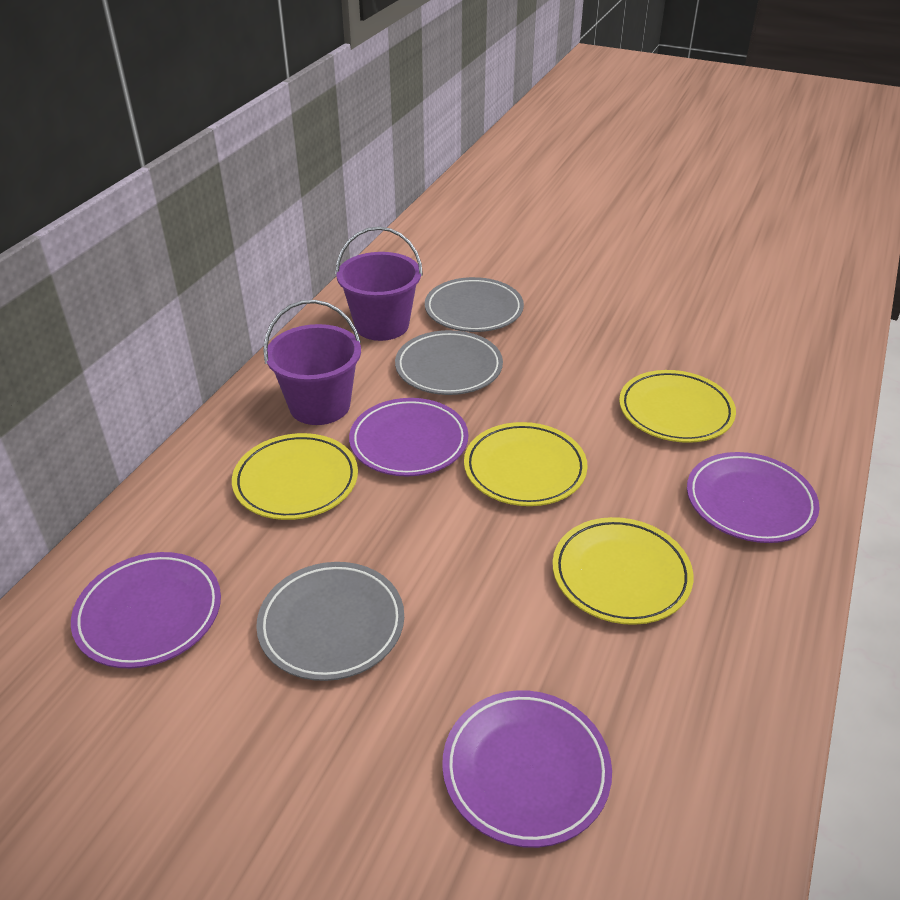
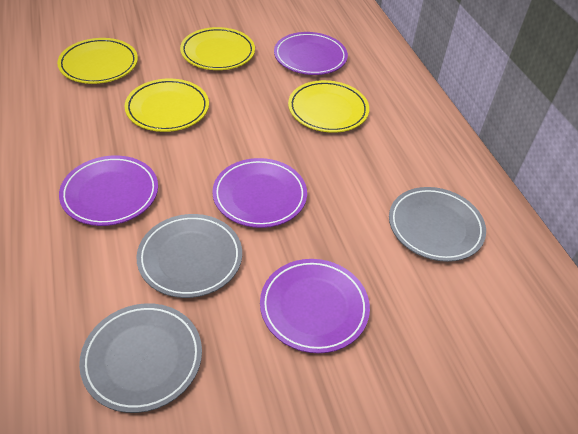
purple bucket: [263,300,361,425] [335,227,423,341] = 2 -> none = 0

